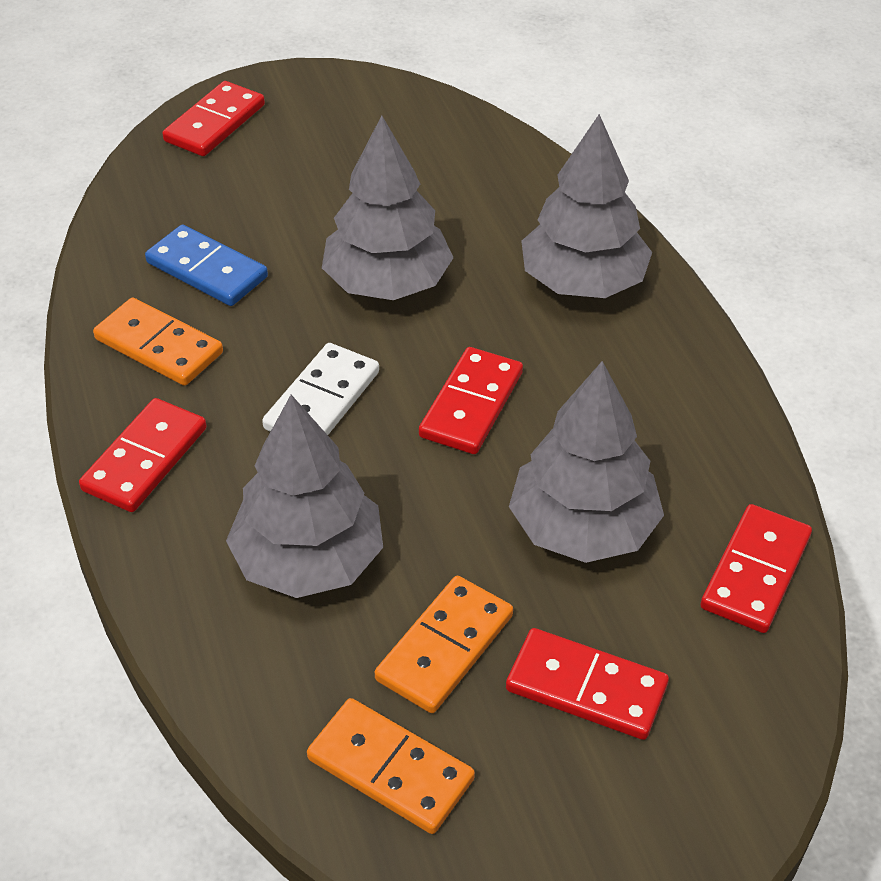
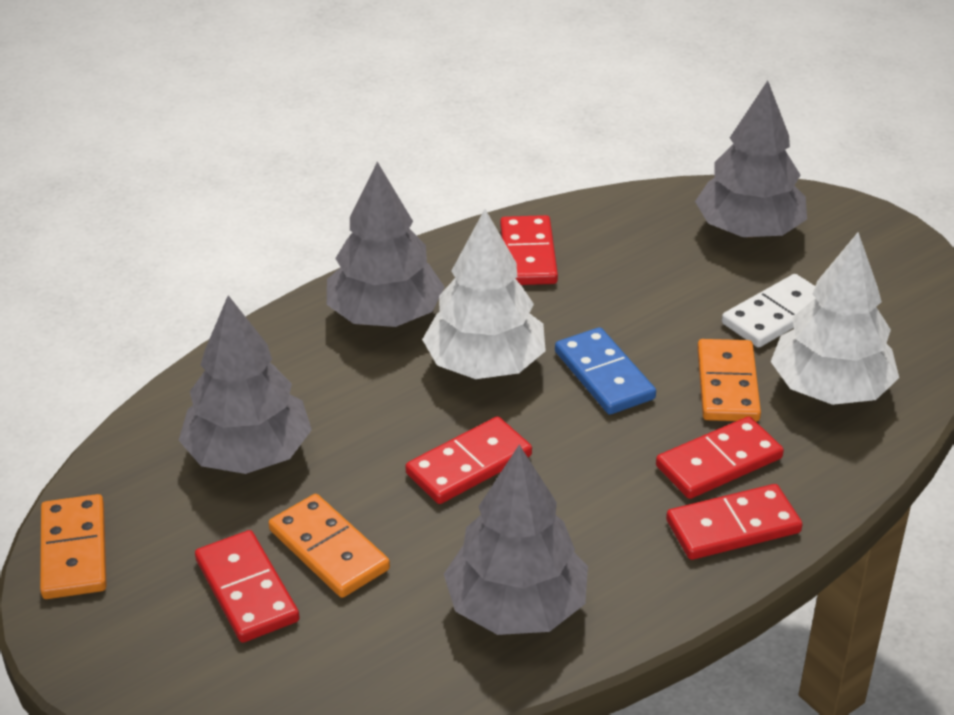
white tree: none = 0 -> [422,209,546,379] [771,232,899,405] = 2

